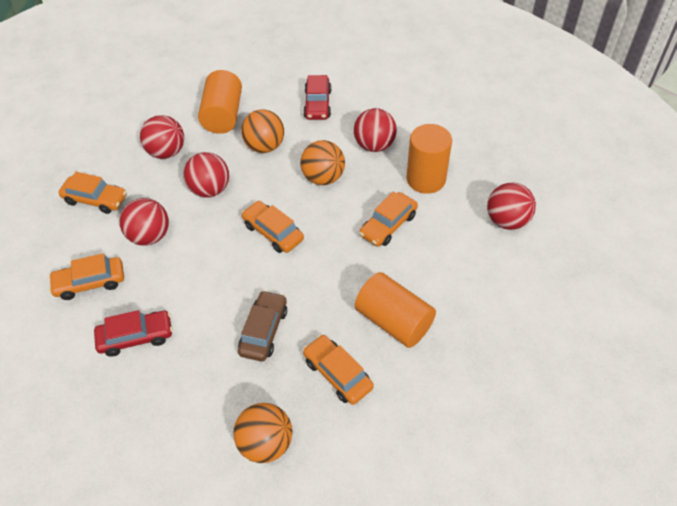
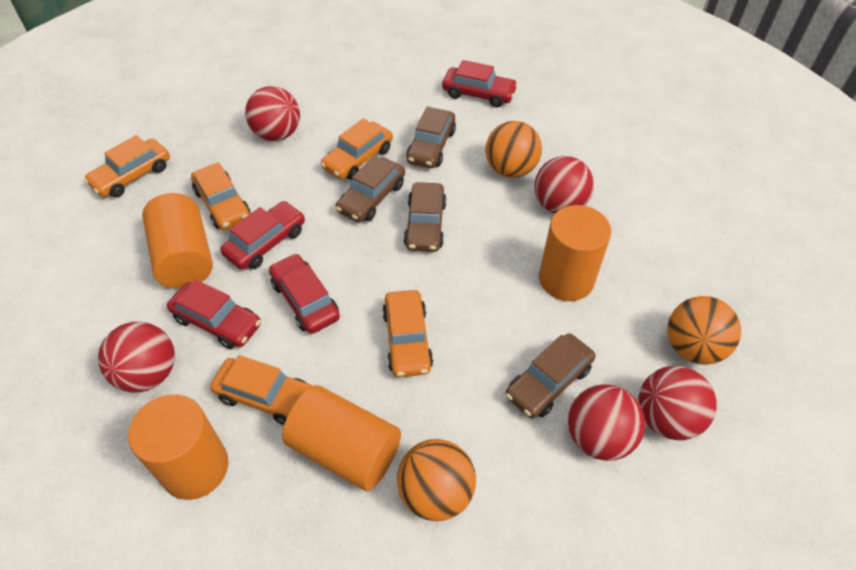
brown car: [238,290,287,361] = 1 -> [335,156,405,222] [403,182,447,252] [406,106,456,168] [506,333,596,419] = 4
orange cylinder: [198,70,242,134] [355,272,436,348] [406,124,452,194] = 3 -> [128,394,228,500] [142,193,213,288] [282,385,401,491] [539,205,611,301] = 4
red car: [94,310,173,357] [303,75,331,120] = 2 -> [167,279,261,349] [220,201,305,270] [269,253,340,334] [442,60,518,108] = 4

